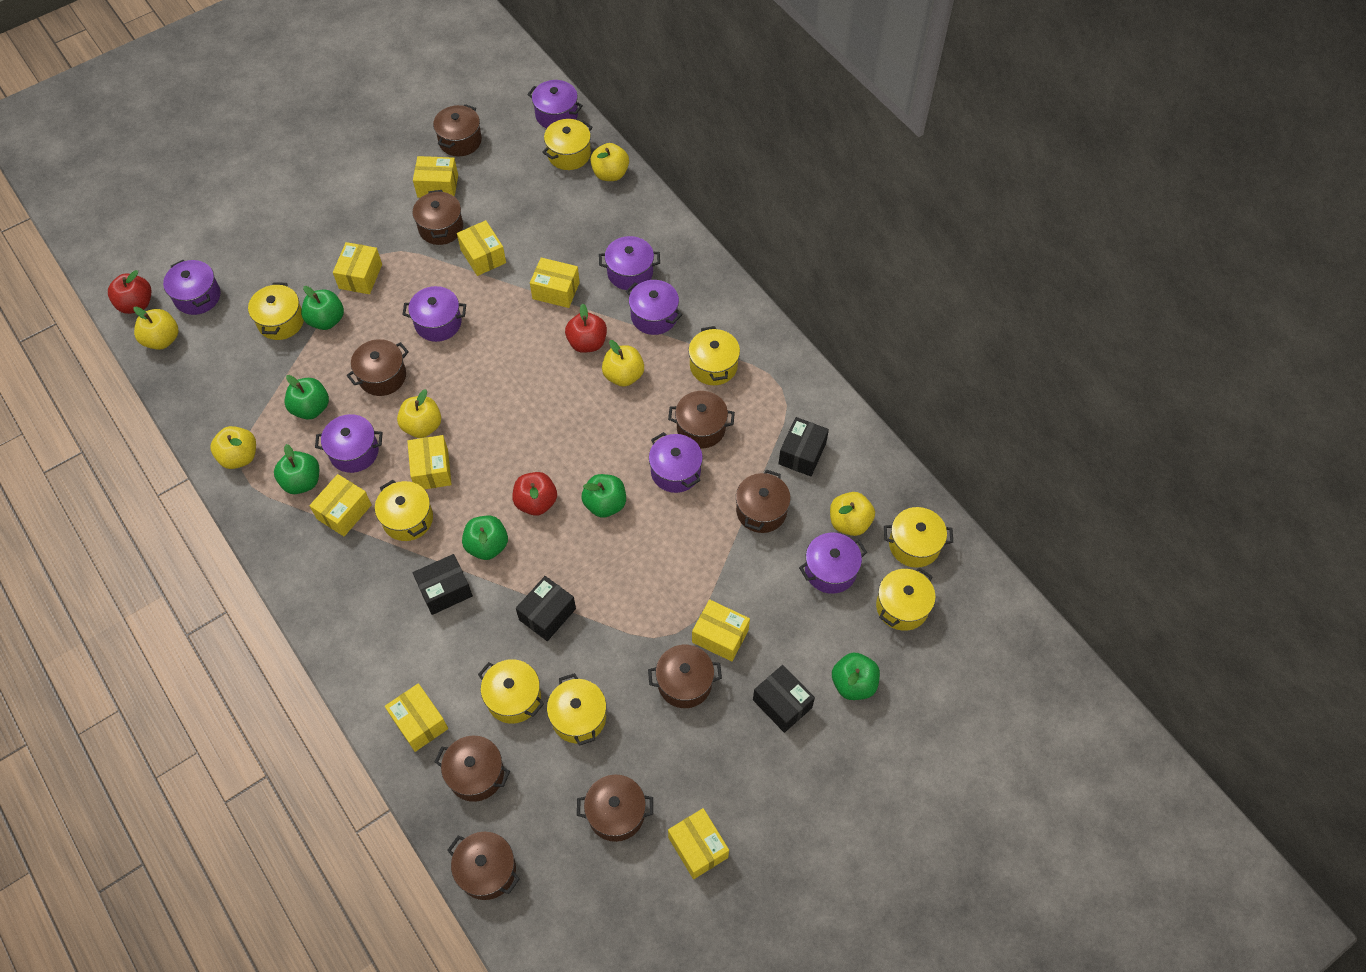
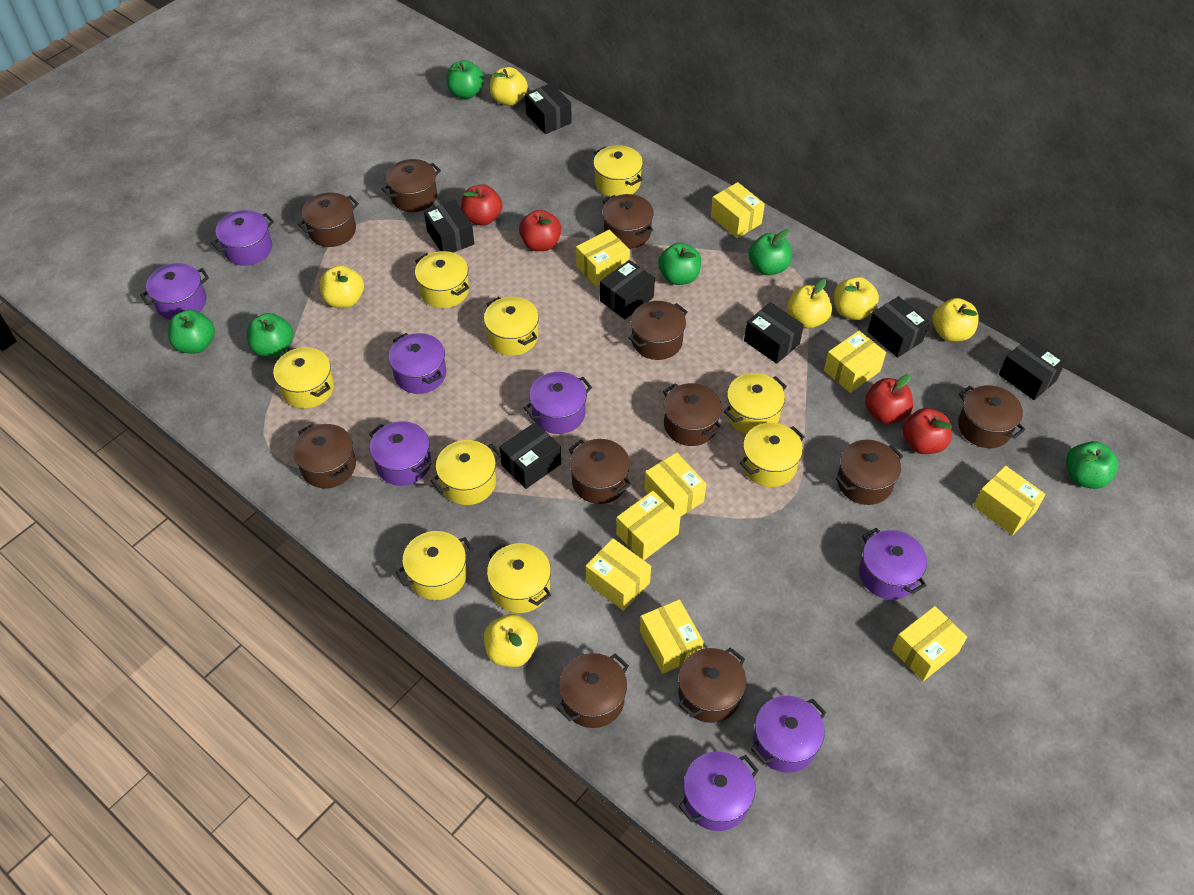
black box: [413,554,473,615] [516,576,576,641] [753,665,815,733] [778,417,829,476] = 4 -> [424,200,474,253] [499,422,561,489] [525,83,572,134] [600,260,655,319] [744,302,804,364] [867,296,930,358] [998,337,1066,400] = 7
brown pot: [346,339,409,396] [413,190,463,245] [433,104,482,156] [435,736,510,802] [447,832,520,900] [577,775,653,842] [648,645,722,708] [668,391,735,449] [736,469,791,533] = 9 -> [293,424,356,488] [298,192,359,247] [382,159,441,212] [557,653,629,728] [569,439,632,504] [602,194,654,249] [628,301,688,360] [663,383,722,446] [678,647,746,723] [836,440,903,505] [958,385,1026,448] = 11
red apple: [108,270,151,314] [512,472,557,516] [565,304,607,353] = 3 -> [461,184,503,226] [519,210,561,251] [865,374,913,424] [902,408,952,454] = 4
yellow pot: [248,282,304,340] [375,480,433,541] [478,659,544,724] [542,119,592,170] [547,673,606,746] [688,326,740,385] [876,567,936,631] [884,507,953,568] = 8 -> [273,347,334,409] [396,531,474,600] [415,251,469,308] [431,440,501,505] [484,297,539,356] [487,543,551,613] [593,145,643,197] [724,373,787,434] [740,423,805,487] = 9

